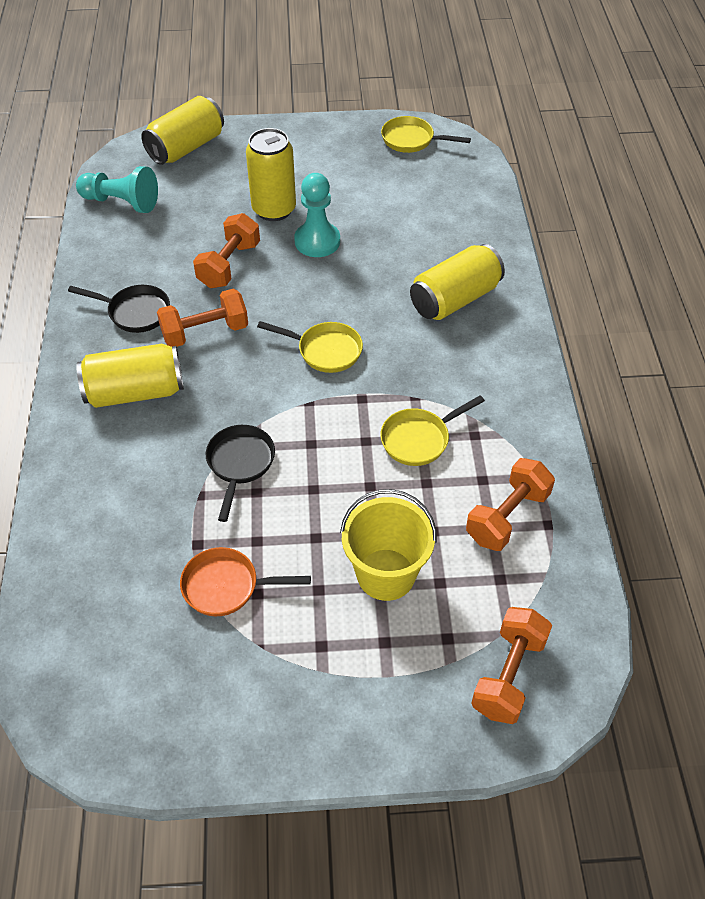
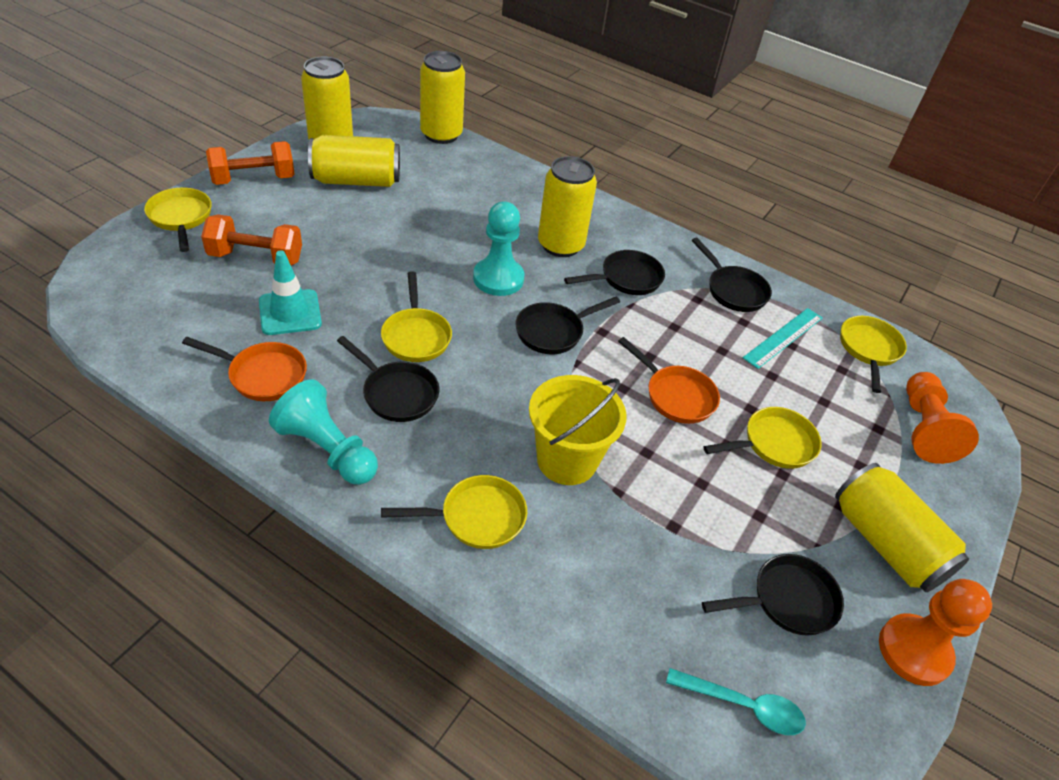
black pan: [68,285,170,333] [206,425,275,522] = 2 -> [337,336,439,422] [515,296,620,354] [564,250,665,295] [692,238,772,312] [702,554,844,636] = 5
orange dumbbell: [157,289,248,347] [193,213,260,288] [466,458,555,551] [472,607,552,724] = 4 -> [201,214,302,266] [206,141,295,185] = 2
orange pan: [180,547,311,616] = 1 -> [182,337,307,401] [618,337,720,424] = 2
orange pawn: none = 0 -> [879,579,992,686] [906,372,979,464] = 2
turquoise ruler: none = 0 -> [743,308,823,369] = 1
turquoise spoon: none = 0 -> [666,668,806,735] = 1
turquoise traffic cone: none = 0 -> [259,250,322,335] = 1
yellow can: [76,344,184,408] [141,96,224,165] [246,128,296,221] [410,244,505,320] = 4 -> [301,57,353,139] [308,135,400,187] [420,51,465,144] [538,156,597,257] [835,463,969,592] = 5
yellow pan: [257,321,363,373] [380,395,485,466] [381,116,471,153] = 3 -> [144,188,212,252] [381,271,452,362] [381,475,527,549] [703,407,822,469] [840,316,907,393] = 5

